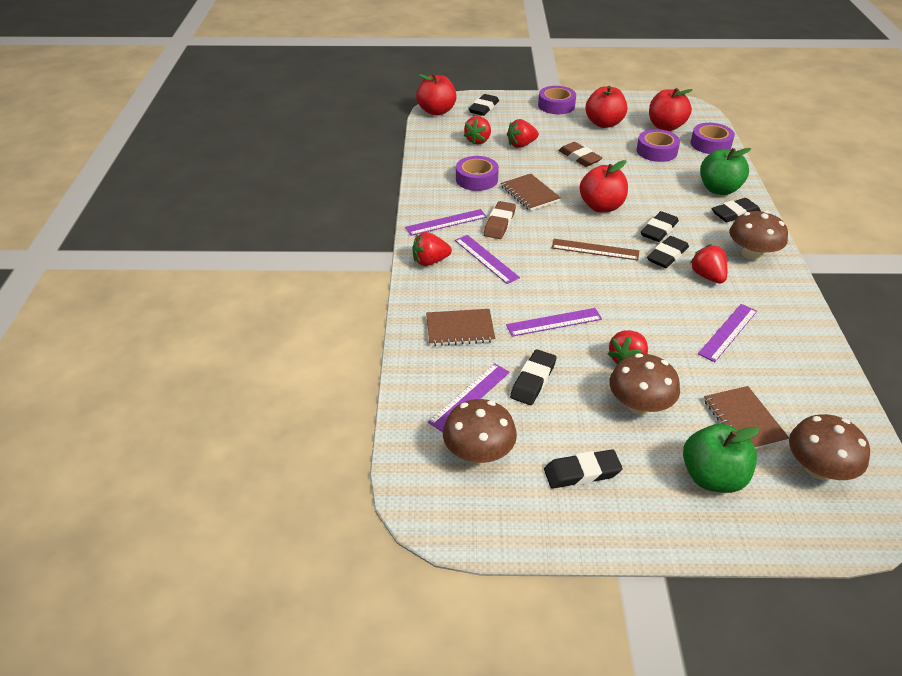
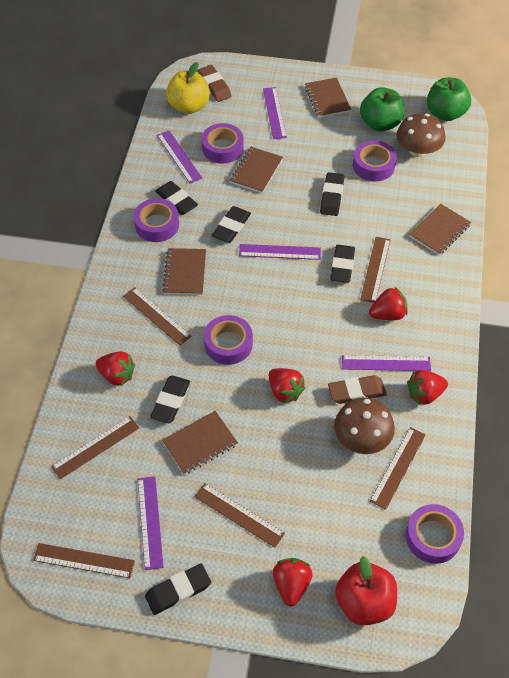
brown mushroom: [443,399,517,463] [609,353,680,415] [729,211,788,260] [789,414,870,480] = 4 -> [334,398,395,454] [397,114,445,157] = 2
brown notebook: [426,309,495,346] [501,174,561,211] [704,386,789,449] = 3 -> [162,248,206,295] [162,411,238,475] [230,147,283,193] [305,78,351,118] [409,204,471,255] = 5
brown ruler: [552,239,639,261] = 1 -> [33,543,135,578] [51,416,139,479] [123,287,192,346] [194,483,285,548] [360,237,390,303] [370,427,426,510] = 6
purple tape: [456,156,499,191] [538,86,576,114] [637,129,680,162] [691,123,735,154] = 4 -> [133,198,179,242] [201,123,244,164] [204,315,253,365] [353,140,397,182] [406,504,464,564] = 5
red apple: [416,73,457,116] [580,160,628,212] [585,86,627,128] [649,88,693,131] = 4 -> [335,556,397,626] = 1
yellow apple: none = 0 -> [166,62,210,114] = 1

